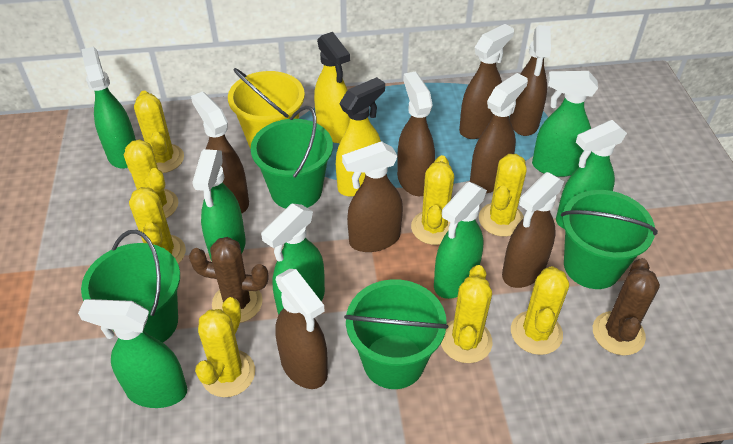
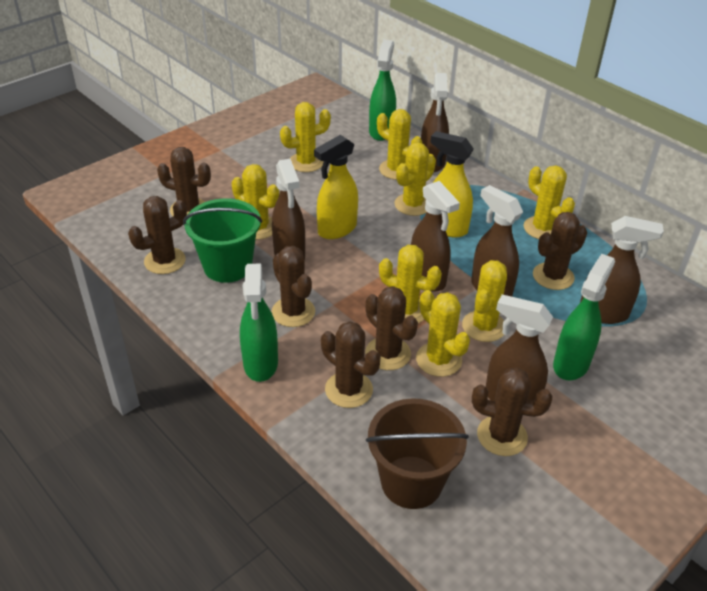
brown bucket: none = 0 -> [366,398,469,509] = 1
brown cactus: [189,237,268,323] [593,258,660,355] = 2 -> [128,196,187,274] [157,147,211,216] [271,246,315,327] [321,321,380,408] [365,286,418,370] [472,368,553,456] [533,212,587,290] = 7
brown spray bottle: [191,91,249,213] [275,269,328,389] [342,141,403,252] [397,71,435,196] [459,24,514,139] [470,73,528,193] [502,172,565,288] [509,25,551,136] = 8 -> [272,159,305,260] [411,181,460,292] [421,73,449,172] [471,185,523,297] [486,294,553,401] [580,216,664,324] = 6
green bucket: [81,230,180,343] [251,106,333,209] [344,279,448,389] [561,190,658,289] = 4 -> [183,198,262,283] = 1
green spray bottle: [78,299,187,408] [81,47,136,169] [192,149,246,261] [261,203,325,315] [434,182,487,299] [532,71,598,177] [556,120,627,228] = 7 -> [240,263,278,382] [369,40,396,141] [553,254,615,380] = 3
yellow bucket: [228,68,305,149] = 1 -> none = 0

